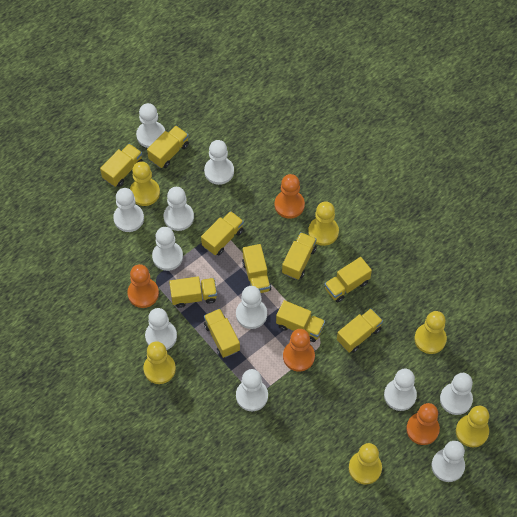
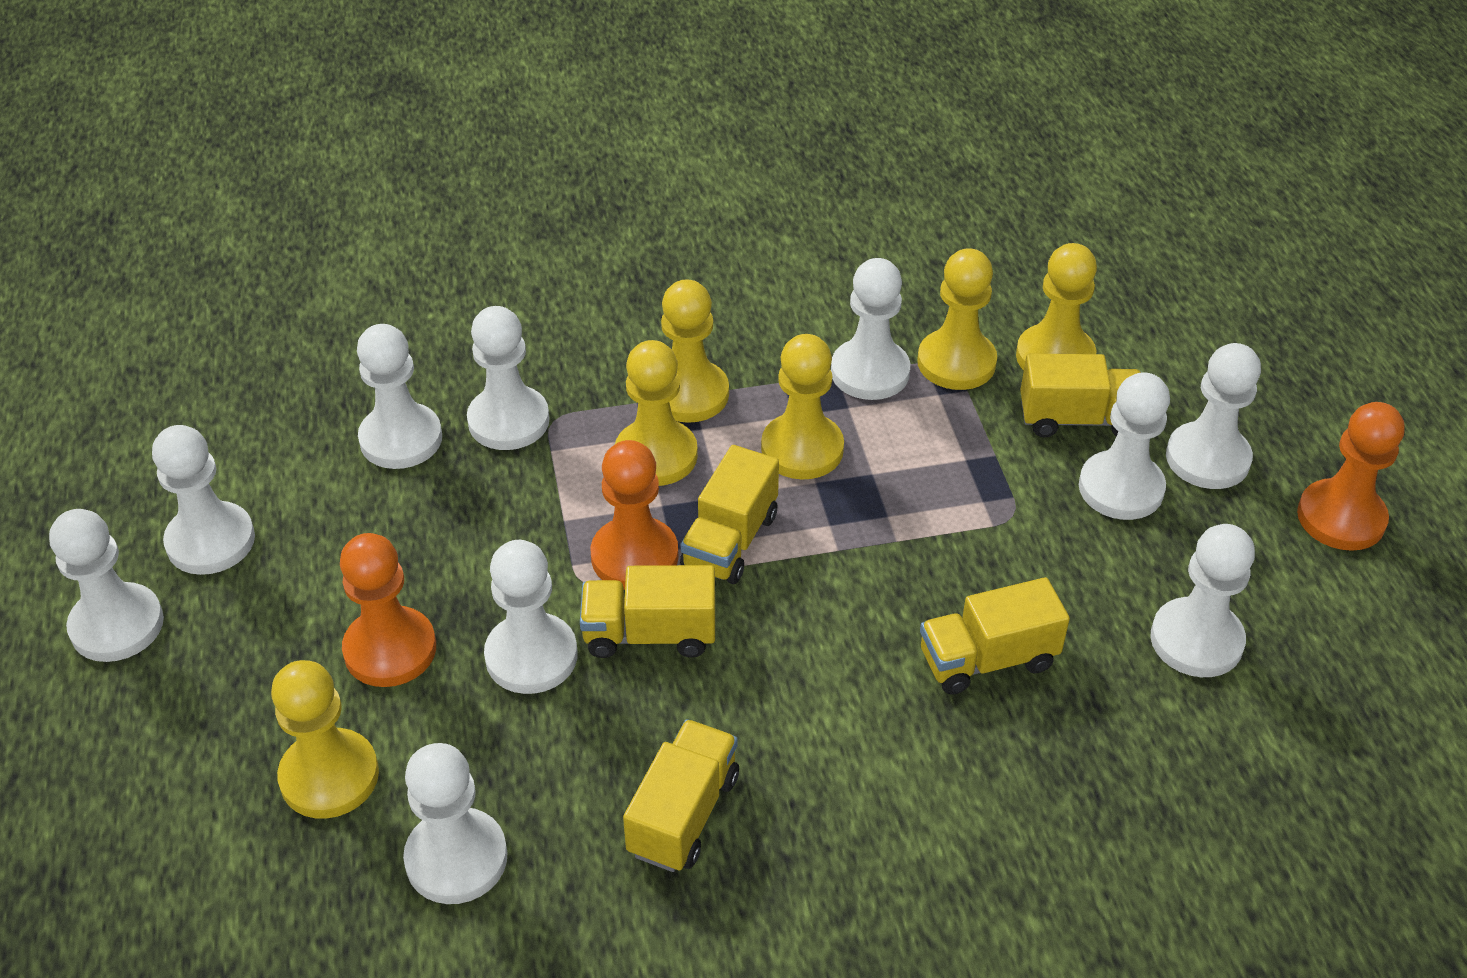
orange pawn: [127,264,159,308] [274,174,305,219] [283,329,315,372] [406,403,440,445] = 4 -> [340,533,436,687] [591,440,679,590] [1297,402,1405,551] = 3
white pawn: [113,188,144,232] [136,103,165,148] [145,308,177,350] [152,227,183,271] [164,187,194,231] [204,140,234,185] [236,286,267,329] [236,369,268,411] [384,369,417,411] [431,441,465,482] [440,373,473,415] = 11 -> [49,509,164,662] [152,425,255,575] [357,324,442,469] [403,743,508,904] [467,306,550,450] [484,540,578,694] [831,258,911,400] [1079,372,1170,520] [1150,524,1255,677] [1166,343,1261,489] = 10
yellow truck: [100,144,143,187] [147,126,189,168] [169,277,217,308] [201,211,244,255] [204,309,240,358] [242,244,271,293] [276,300,325,342] [282,232,317,280] [324,257,372,303] [337,308,383,353] = 10 -> [580,565,715,658] [623,719,739,872] [680,445,779,584] [920,577,1070,695] [1020,354,1142,437] = 5

